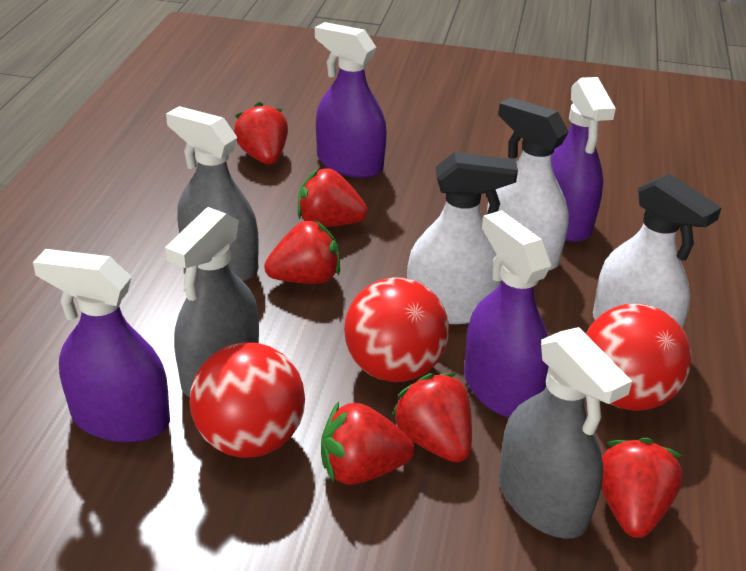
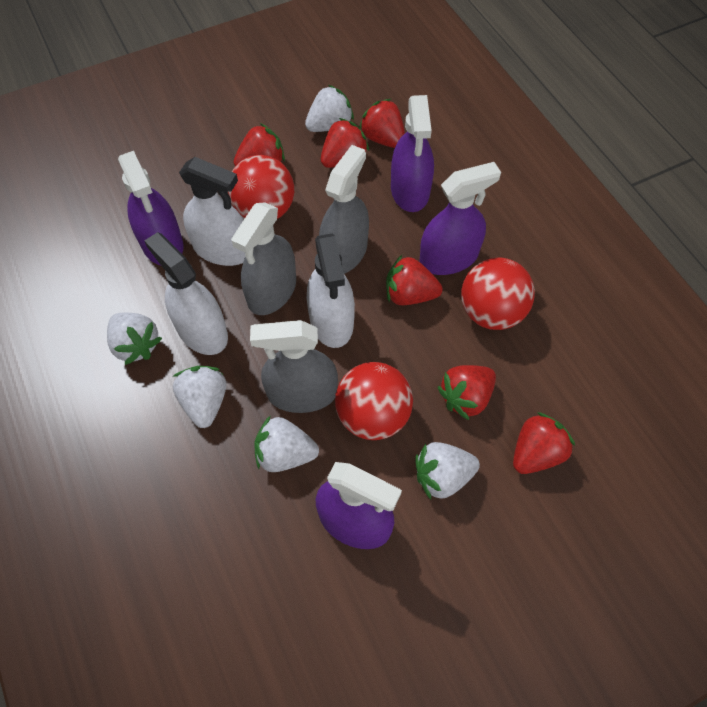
white strawberry: none = 0 -> [107,312,162,365] [172,366,226,428] [254,415,319,472] [305,85,354,132] [415,442,480,500] = 5

